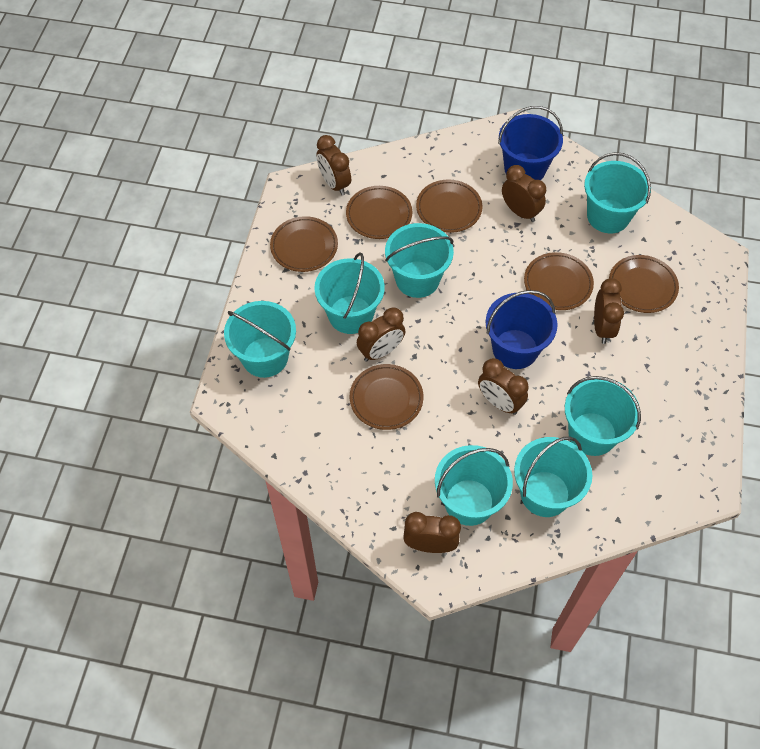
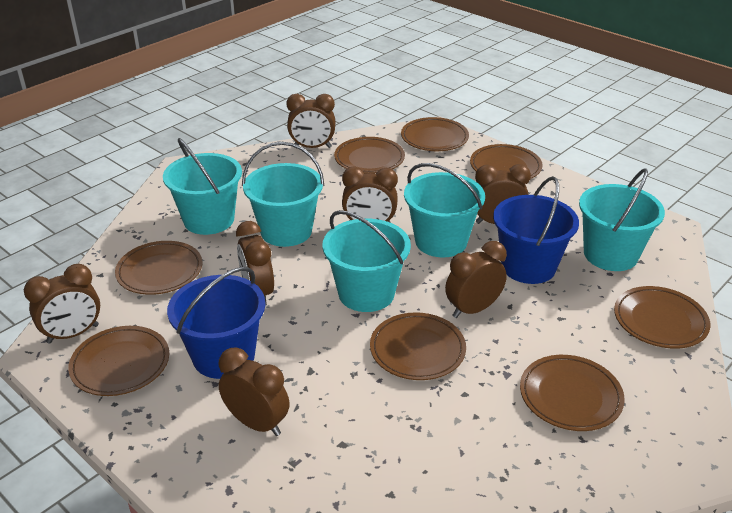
brown clock: [316,135,351,196] [357,307,405,362] [403,512,461,553] [478,358,529,415] [502,165,546,222] [594,278,624,344] = 6 -> [24,264,100,344] [218,348,290,436] [236,221,274,306] [287,94,336,148] [342,166,398,223] [445,241,507,318] [475,164,531,224] = 7
brown plate: [270,216,338,272] [346,186,412,239] [350,364,423,430] [416,179,483,233] [524,252,594,310] [609,255,679,313] = 6 -> [68,326,169,396] [115,241,202,295] [334,137,405,173] [370,312,466,380] [401,117,469,151] [470,144,543,179] [520,355,625,431] [614,286,710,349] = 8
turquoise bucket: [224,301,296,378] [314,252,385,334] [385,223,454,298] [435,445,513,526] [514,437,593,517] [565,376,641,456] [584,152,651,233] = 7 -> [163,138,242,235] [242,142,324,247] [322,210,411,312] [404,163,485,258] [579,168,665,271] = 5

